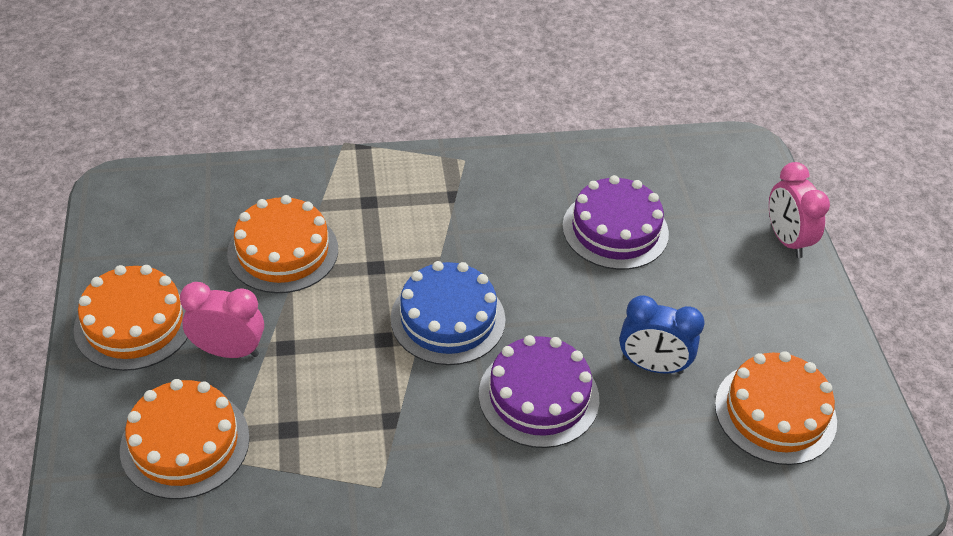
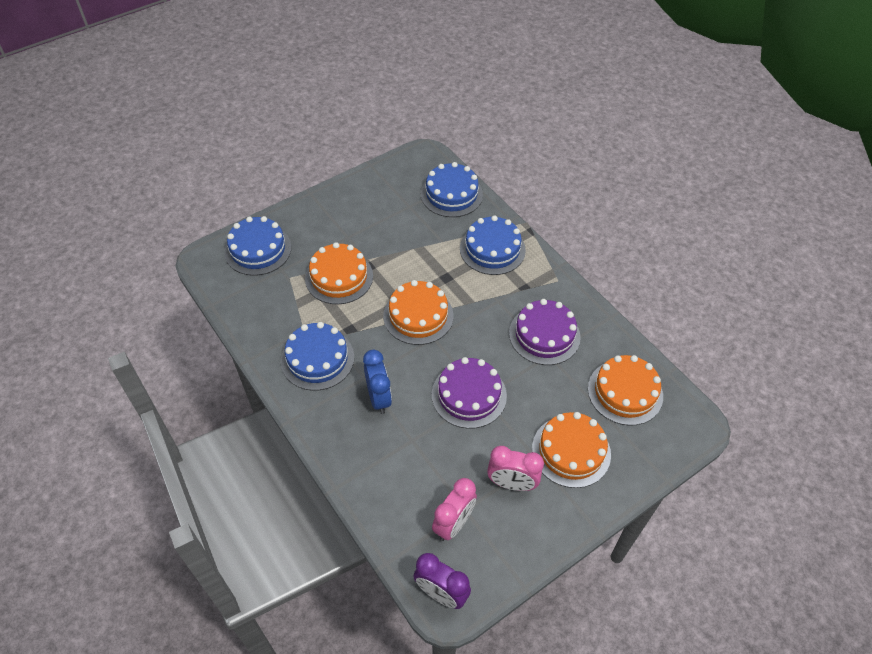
blue cake: [390,261,506,365] = 1 -> [224,216,291,276] [281,322,354,391] [421,162,483,217] [460,215,526,275] = 4
purple clock: none = 0 -> [413,553,471,609] = 1

